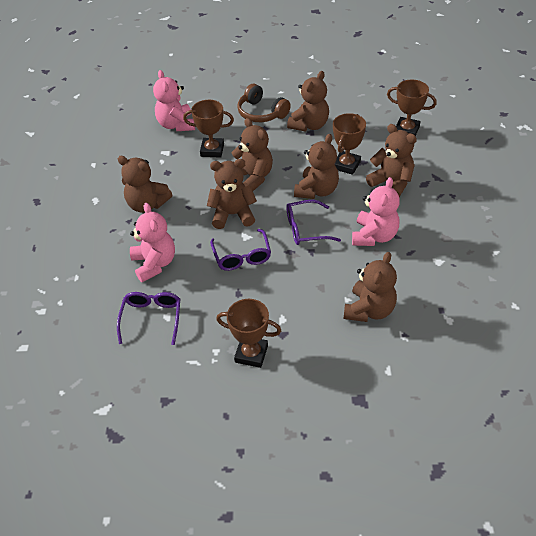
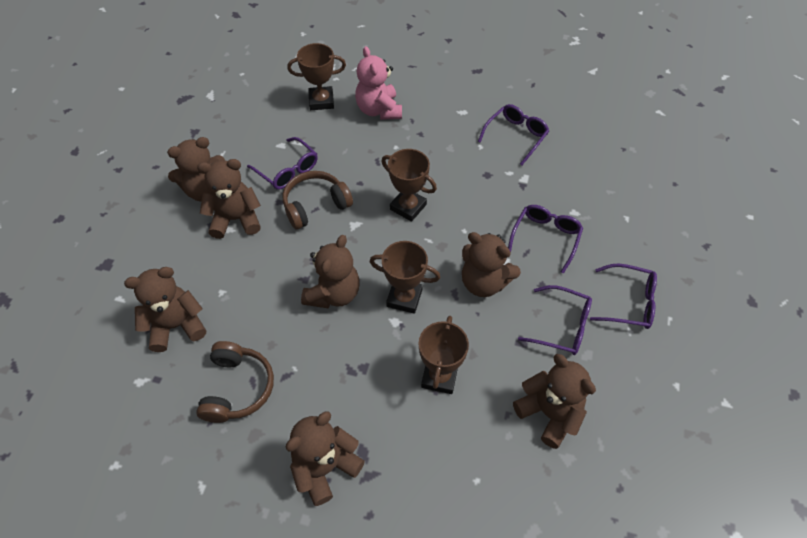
brown headphones: [237,84,291,122] = 1 -> [196,341,274,423] [283,171,353,230] = 2
pink teddy bear: [130,203,175,282] [153,70,195,131] [352,177,400,246] = 3 -> [355,46,402,120] = 1
purple glasses: [117,292,180,345] [210,229,271,271] [286,200,341,245] = 3 -> [247,137,318,190] [478,104,549,165] [508,205,583,274] [518,285,592,355] [590,263,657,329] = 5

